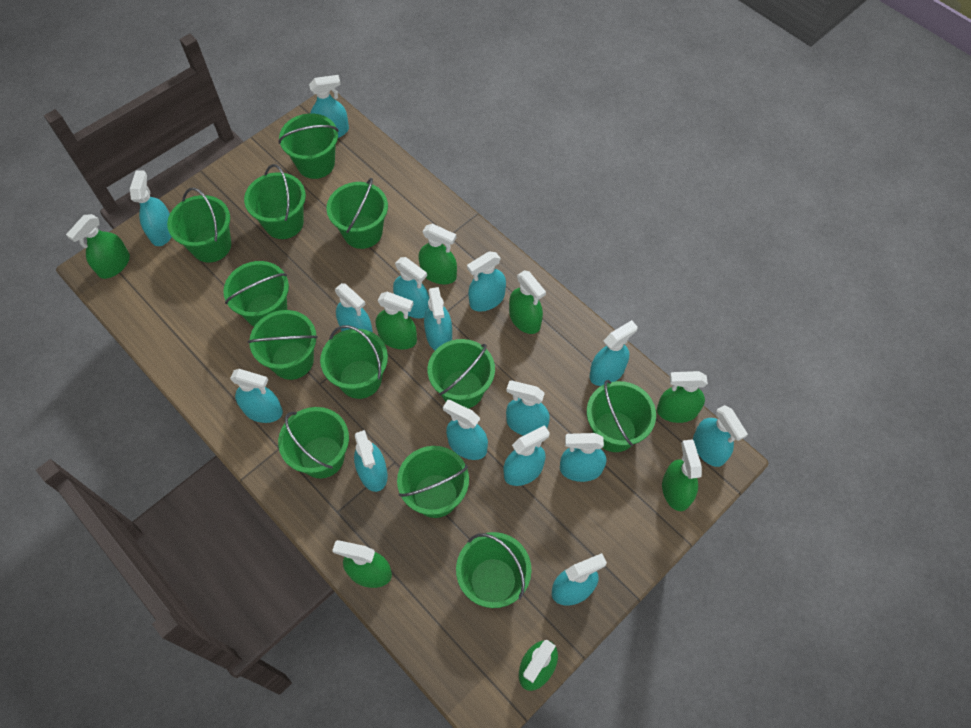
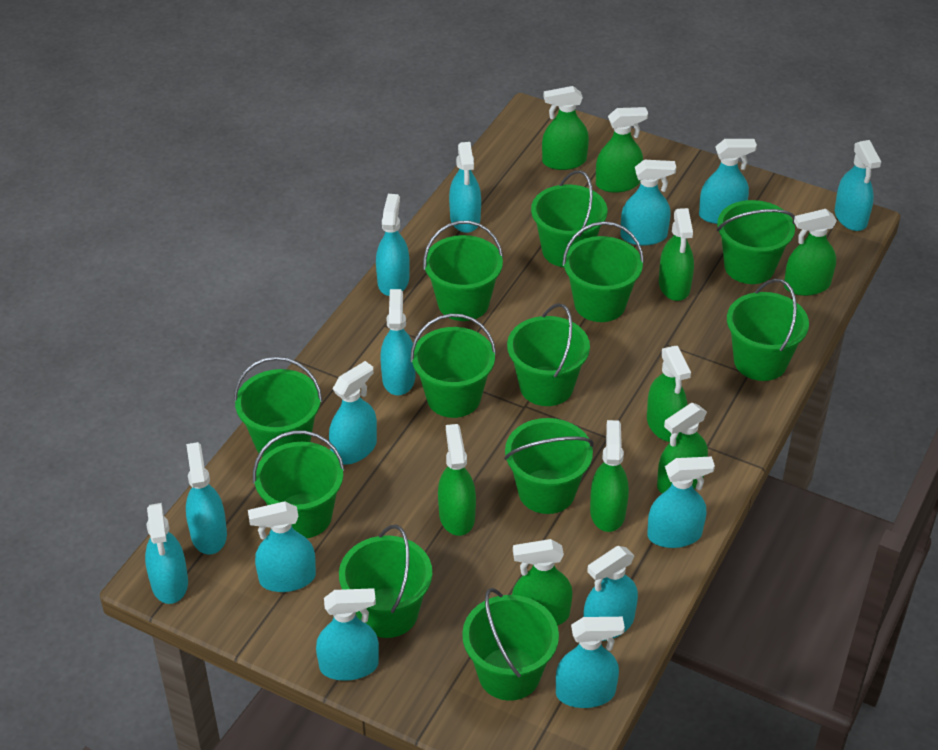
green spray bottle: [66,214,130,279] [332,540,392,588] [376,292,417,349] [419,224,457,284] [509,270,546,334] [519,640,558,691] [657,371,708,423] [662,439,702,511] = 8 -> [438,424,476,536] [512,539,572,626] [542,86,589,170] [590,420,629,532] [596,107,648,193] [647,346,691,442] [657,403,708,493] [659,208,694,301] [784,209,837,296] = 9
turquoise spray bottle: [130,170,172,246] [230,369,283,423] [309,75,349,138] [335,283,373,333] [354,430,388,492] [393,257,429,319] [424,287,452,350] [443,400,488,460] [467,252,506,311] [503,425,550,486] [506,380,550,436] [552,553,607,605] [560,433,606,482] [589,320,638,386] [693,405,748,467] = 15 -> [145,503,188,604] [186,442,227,554] [248,501,316,592] [316,588,379,681] [329,361,377,465] [376,194,410,296] [380,289,415,395] [449,142,481,233] [556,617,625,708] [583,546,638,641] [621,160,676,246] [647,457,715,548] [699,139,757,224] [835,140,881,231] = 14

